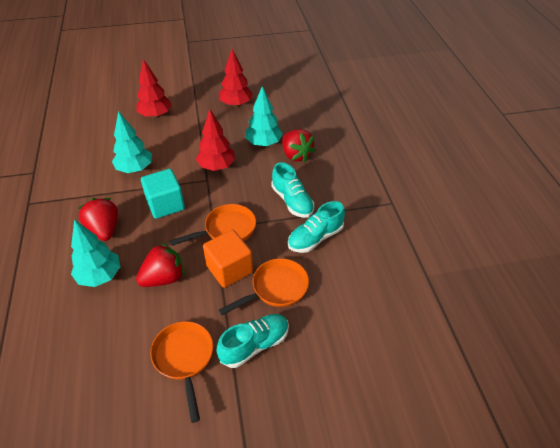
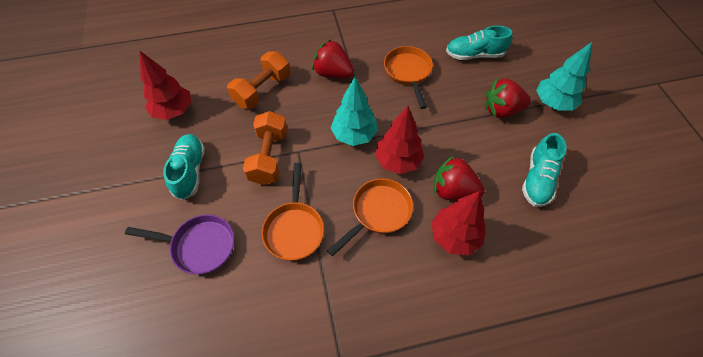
orange cube: [203,230,253,288] = 1 -> none = 0
orange dumbbell: none = 0 -> [227,51,290,109] [243,111,287,185] = 2
purple pan: none = 0 -> [125,215,234,274] = 1
turquoise cube: [141,169,185,219] = 1 -> none = 0
turquoise tree: [71,220,120,287] [112,111,152,173] [246,86,283,147] = 3 -> [331,77,378,146] [536,42,592,111] = 2

